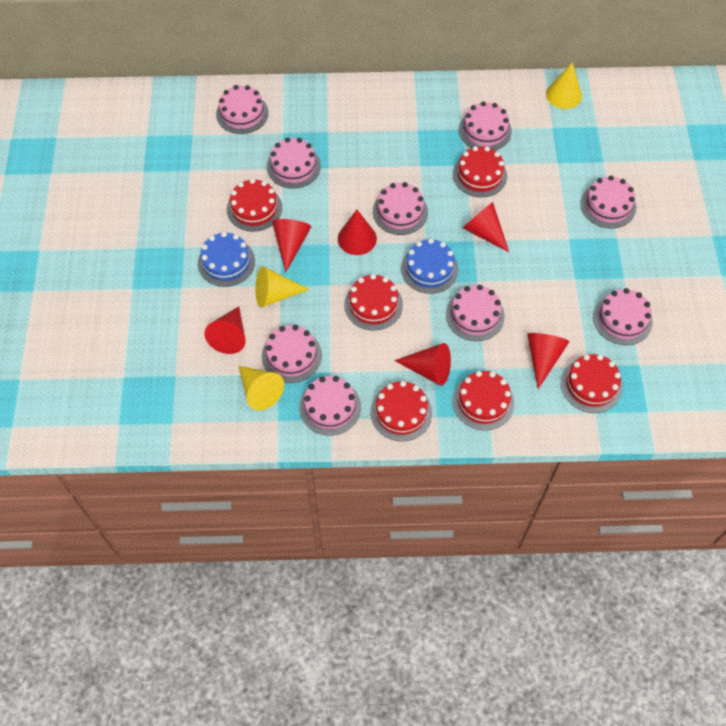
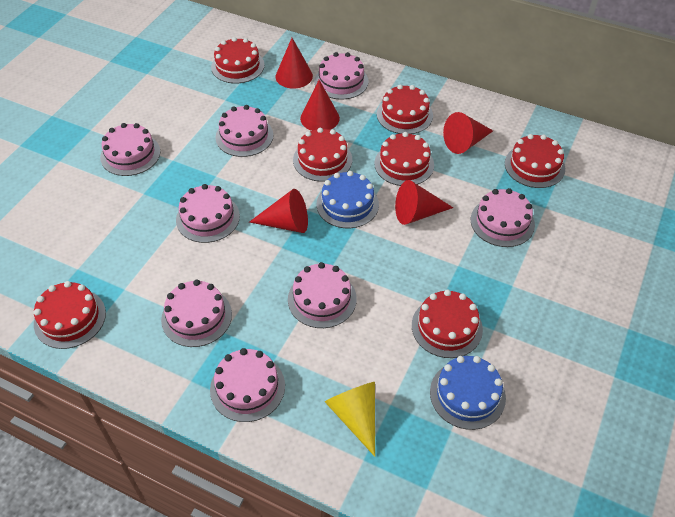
pink cake: [216,85,269,134] [262,325,322,383] [267,138,321,189] [299,376,361,436] [373,182,428,235] [446,285,505,341] [459,101,512,150] [580,176,636,229] [593,288,653,345] = 9 -> [100,123,160,176] [161,280,232,347] [176,184,240,243] [210,348,285,422] [215,105,274,157] [288,262,357,328] [314,52,368,99] [471,188,535,247] = 8
red cake: [227,179,282,232] [344,274,403,330] [370,381,432,441] [453,146,507,197] [453,371,514,430] [561,354,622,413] = 6 -> [34,281,106,349] [211,37,264,83] [293,128,352,182] [374,132,434,186] [377,85,433,134] [412,290,483,358] [505,134,565,188] = 7
red cone: [204,306,245,354] [272,219,311,273] [338,210,377,255] [394,343,451,386] [463,202,509,252] [527,333,569,389] = 6 -> [249,189,308,233] [276,38,313,89] [300,80,340,131] [395,180,453,225] [443,112,493,154] = 5
yellow cone: [239,366,284,410] [255,266,310,307] [546,62,582,109] = 3 -> [325,382,375,457] = 1

